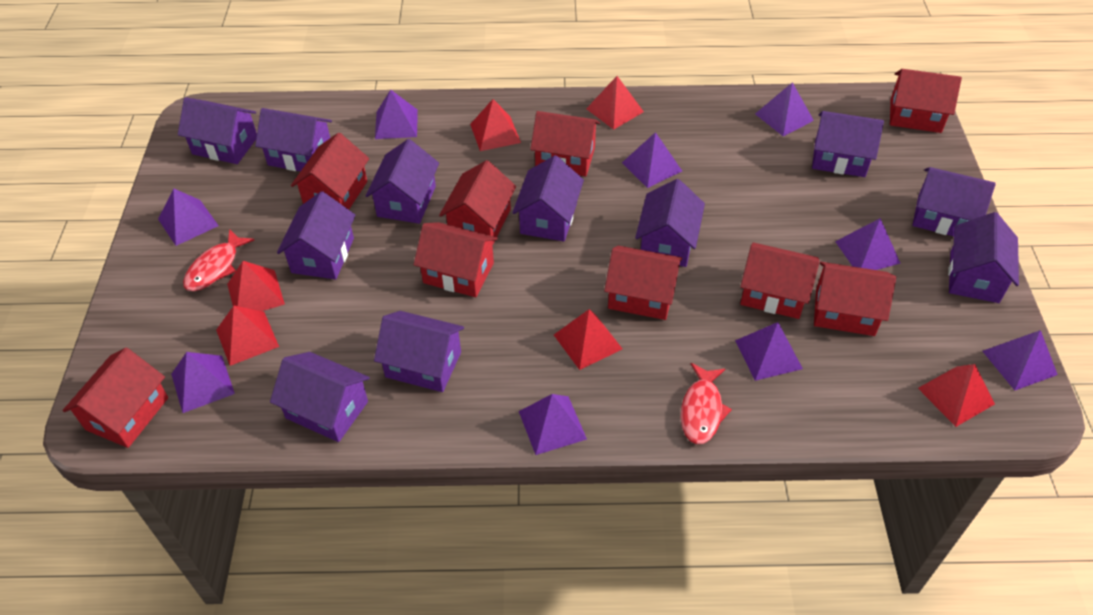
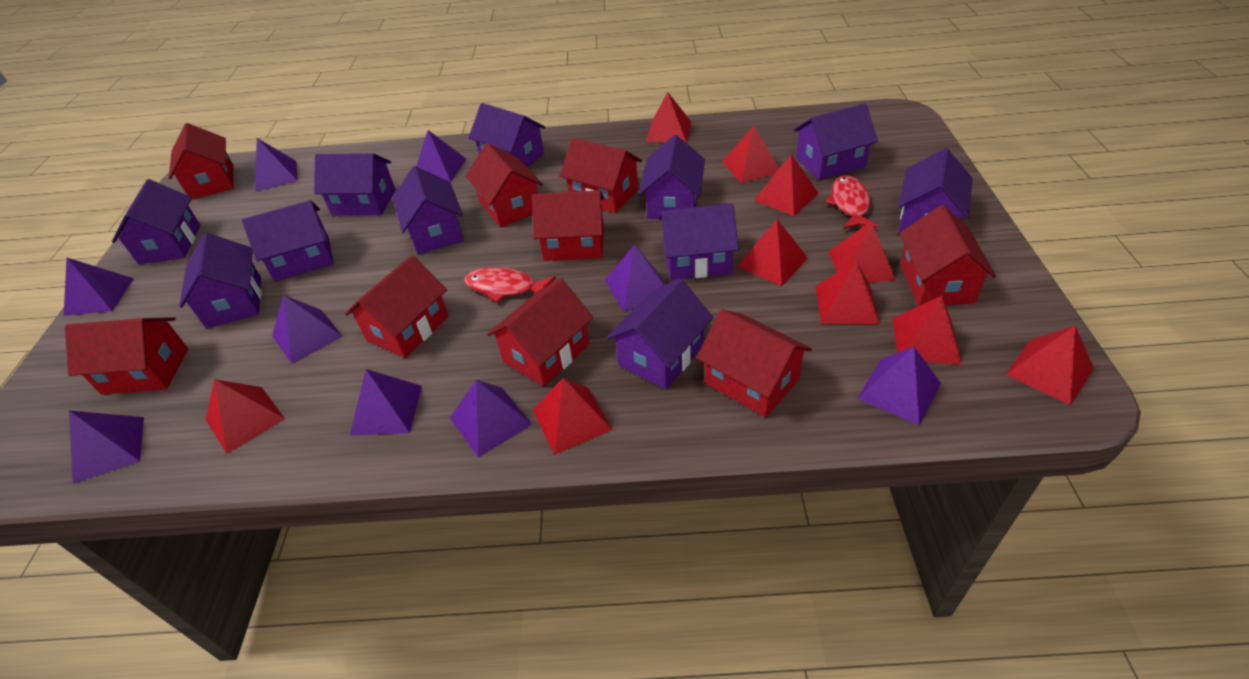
red pyramid: [216,306,279,366] [227,261,285,311] [470,99,521,151] [554,309,622,370] [586,76,644,130] [918,364,995,427] = 6 -> [206,379,285,454] [533,378,612,455] [646,92,691,143] [722,126,779,183] [737,219,808,286] [754,155,819,216] [815,260,880,324] [828,221,896,283] [892,296,962,365] [1006,326,1094,406] = 10

